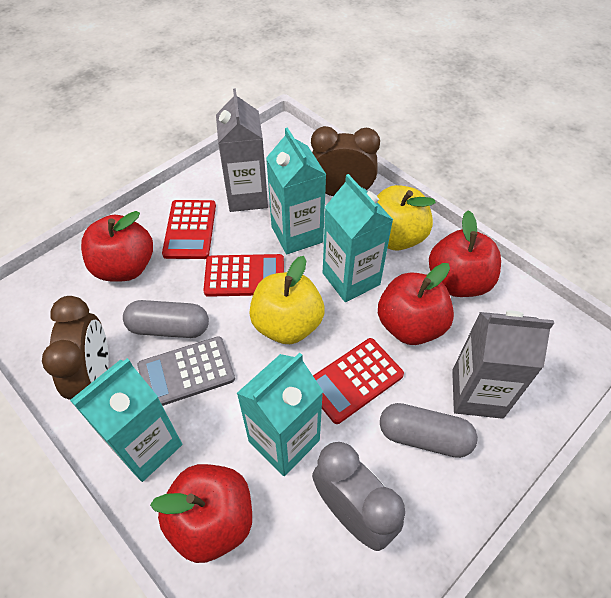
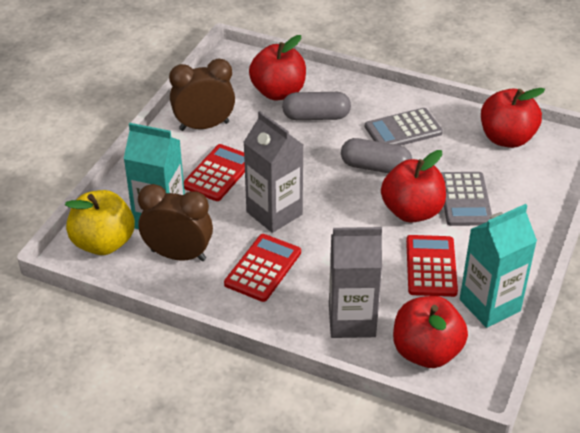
grey calculator: [137,336,235,406] = 1 -> [365,108,443,146] [441,172,492,226] = 2
grey clock: [312,442,405,551] = 1 -> none = 0
turquoise carton: [70,358,182,482] [237,353,323,476] [266,127,326,254] [323,174,393,302] = 4 -> [124,123,185,229] [460,204,537,328] = 2
yellow apple: [249,256,324,344] [377,185,436,250] = 2 -> [65,190,135,255] = 1

